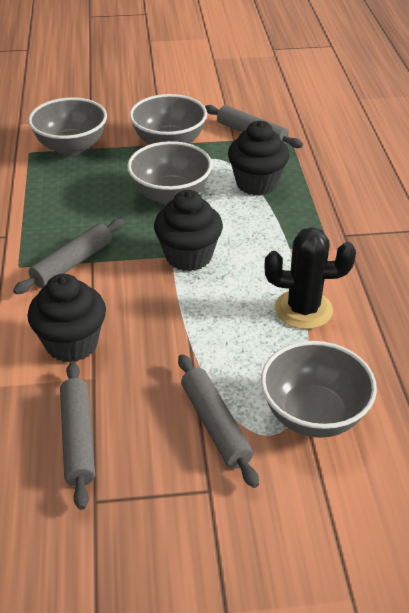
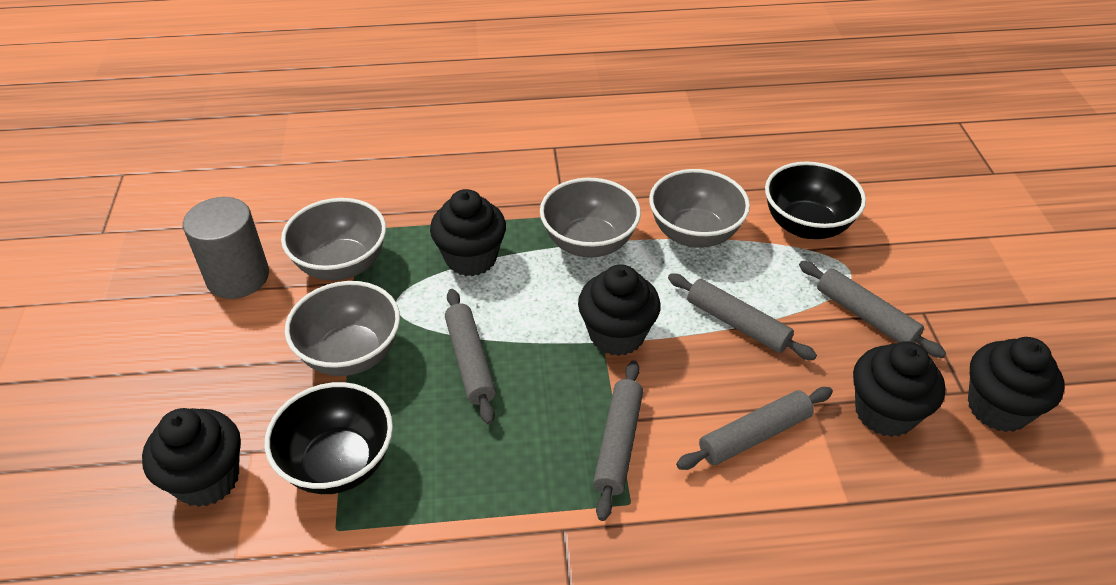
black bowl: none = 0 -> [265,382,393,494] [765,162,866,239] = 2
black cactus: [265,227,356,329] = 1 -> none = 0
black cupcake: [27,274,106,362] [154,190,223,271] [228,121,289,196] = 3 -> [142,408,241,507] [430,189,506,277] [578,264,661,356] [853,341,945,437] [968,337,1065,432] = 5
grey cylinder: none = 0 -> [183,197,269,299] = 1
grey rolling pin: [13,219,124,294] [60,362,95,510] [178,354,259,488] [205,105,303,148] = 4 -> [445,289,496,425] [593,360,643,521] [668,273,817,360] [676,387,833,470] [799,261,946,358] = 5

